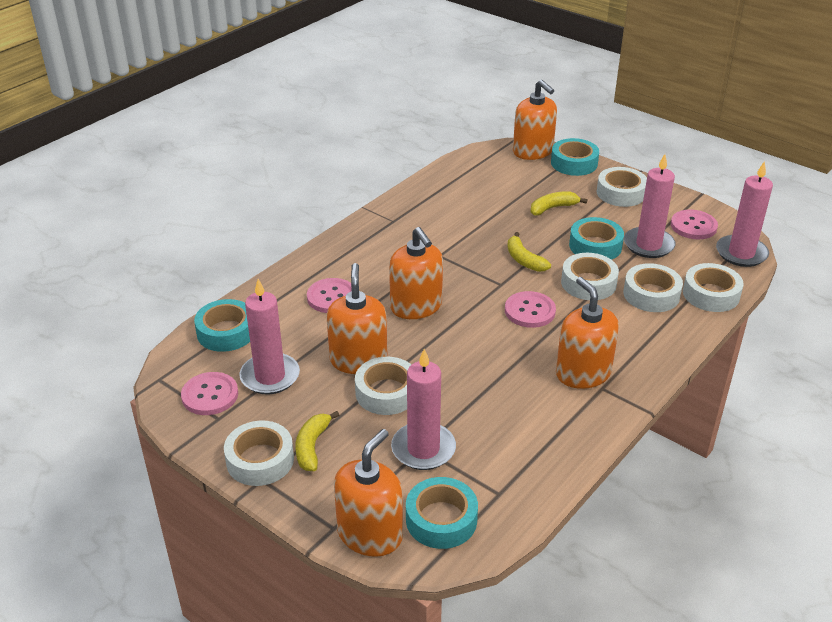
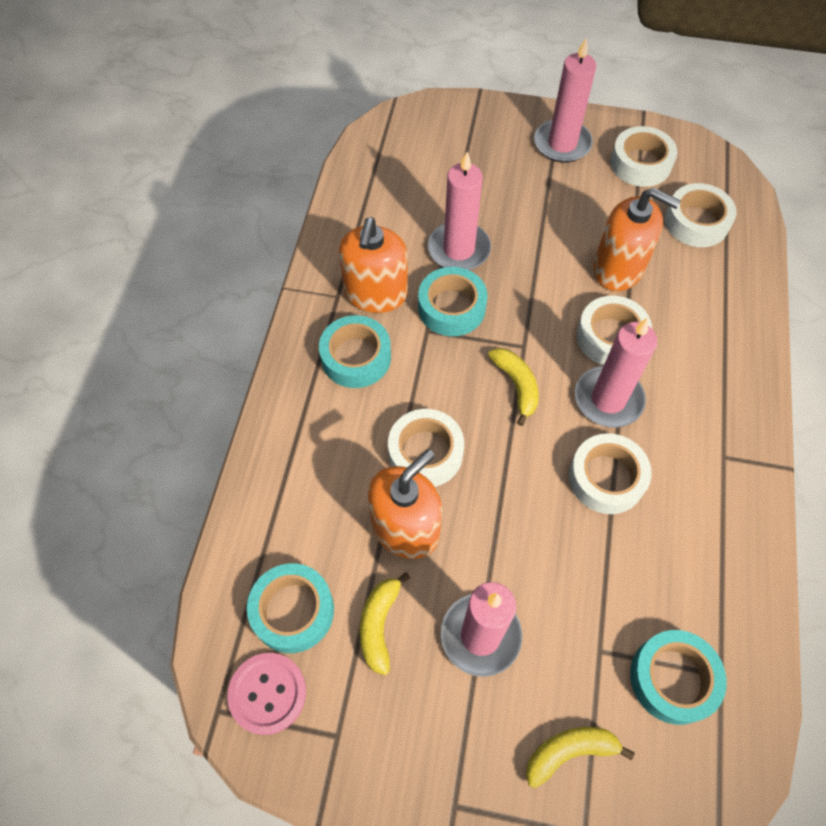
orange soap dispenser: [327,263,387,374] [334,429,403,557] [389,227,443,319] [513,80,557,160] [556,277,619,389] = 5 -> [339,217,408,313] [367,449,442,559] [593,188,681,291] = 3
pink button: [181,372,238,415] [307,278,352,313] [505,291,556,328] [671,209,718,239] = 4 -> [227,653,306,735] = 1
white tape: [224,421,294,486] [355,357,411,415] [561,253,619,300] [596,167,647,207] [623,263,683,312] [683,263,744,312] = 6 -> [388,409,464,487] [569,433,652,514] [576,296,652,365] [610,126,677,187] [664,183,737,247] = 5

